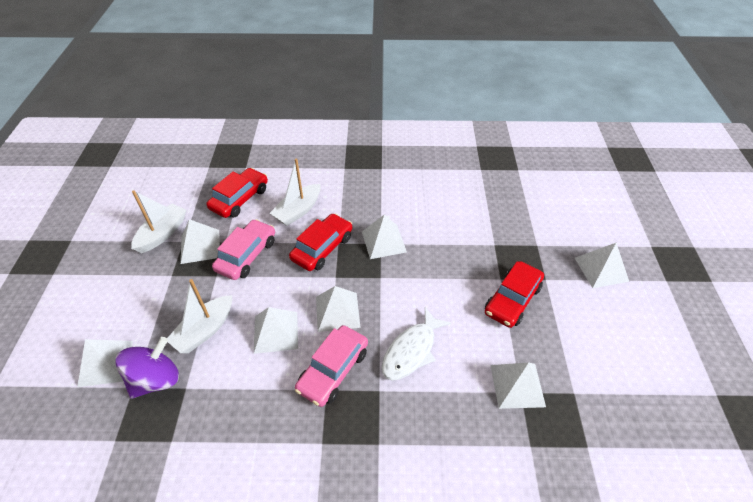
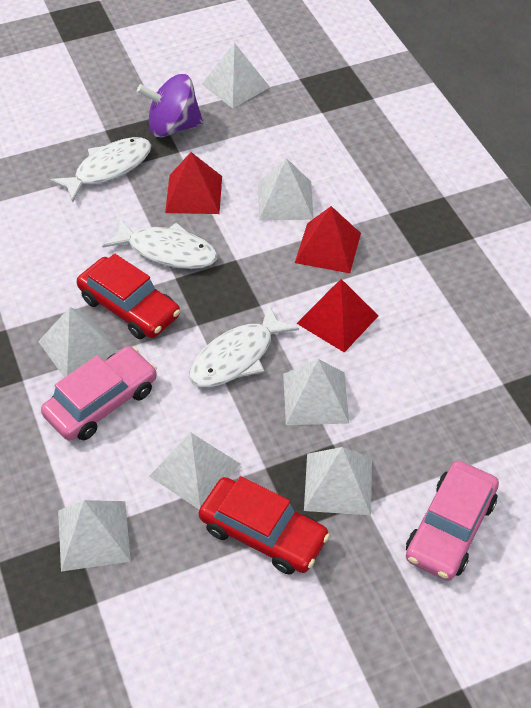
red car: [206,168,268,218] [289,214,352,271] [485,261,544,328] = 3 -> [77,253,180,339] [199,476,330,575] = 2
red pyramid: none = 0 -> [165,152,222,214] [295,206,361,273] [296,279,378,353] = 3
white boat: [131,191,186,253] [167,279,232,353] [270,158,321,226] = 3 -> none = 0
white fish: [382,307,451,381] = 1 -> [50,137,151,202] [102,218,218,269] [189,304,299,387] = 3

